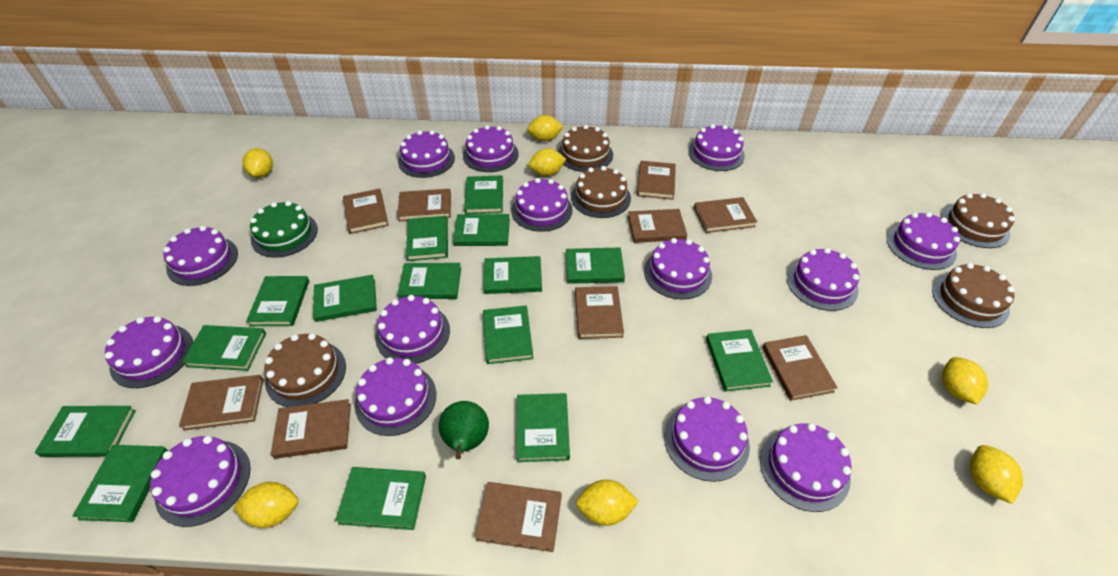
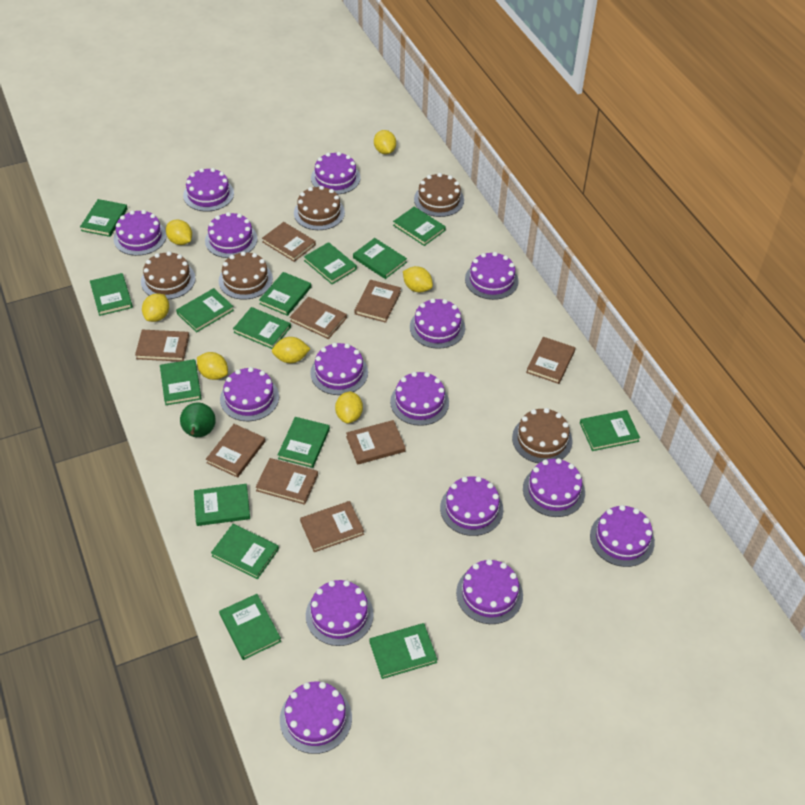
brown book: [179,375,263,431] [271,399,351,459] [343,189,389,234] [397,189,451,222] [475,482,561,552] [575,286,624,339] [628,209,687,243] [637,161,676,200] [694,197,757,233] [762,335,838,401] = 10 -> [135,330,189,362] [206,424,265,478] [256,458,318,505] [262,222,316,262] [290,297,347,339] [300,501,364,552] [346,420,406,465] [354,280,401,323] [526,337,575,384] = 9
green cake: [250,201,318,258] = 1 -> none = 0
purple cake: [105,316,193,388] [150,436,250,527] [163,226,238,286] [355,357,436,436] [375,295,450,364] [398,130,455,178] [463,125,519,172] [511,178,573,232] [644,238,712,299] [664,396,750,482] [688,124,745,171] [760,423,852,512] [787,248,859,311] [887,212,960,270] = 14 -> [114,210,167,256] [183,168,234,211] [205,212,258,258] [220,367,279,421] [280,682,352,754] [306,580,374,646] [310,343,368,395] [311,152,361,194] [390,372,449,426] [410,298,465,349] [440,476,503,536] [456,559,523,624] [465,252,519,300] [523,458,585,517] [590,505,655,567] = 15

